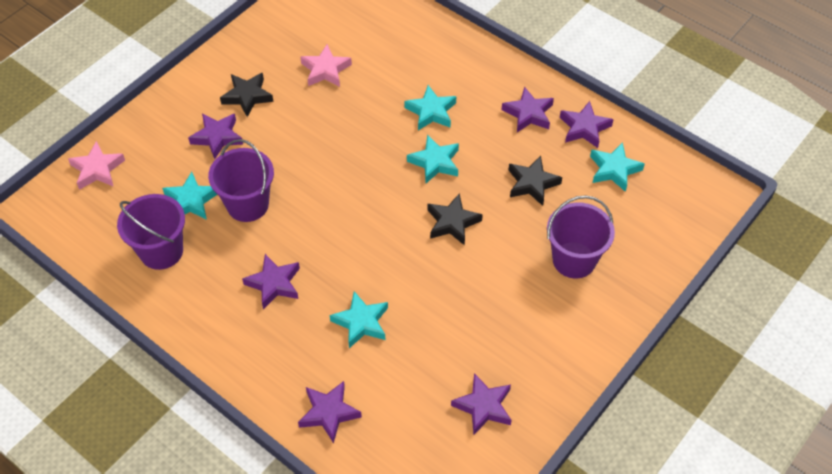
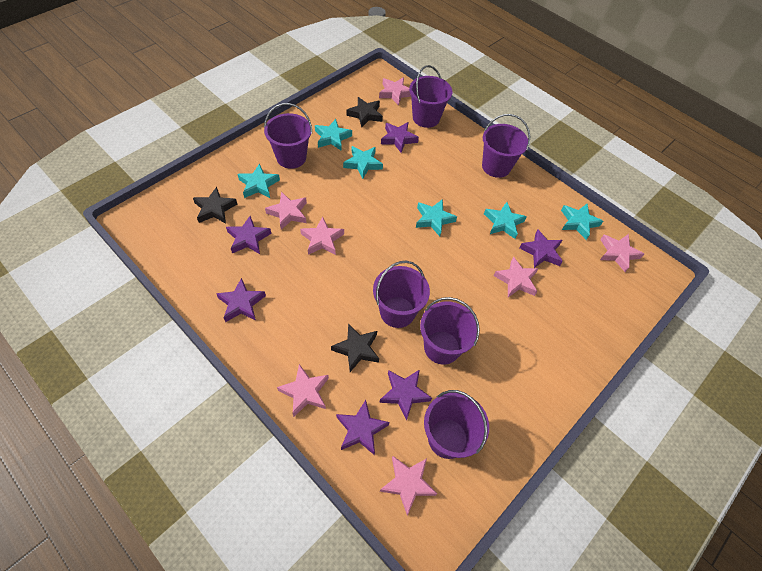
pink star: [68,141,125,190] [300,44,352,87] = 2 -> [265,192,307,230] [277,364,329,417] [300,217,344,255] [379,77,411,106] [380,456,437,515] [494,257,539,297] [600,234,644,272] = 7
purple bucket: [117,194,185,270] [208,139,274,222] [547,195,615,279] = 3 -> [264,103,312,169] [373,261,430,328] [409,65,452,128] [420,297,480,365] [424,390,489,459] [482,114,530,178] = 6
turquoise star: [162,172,218,220] [330,291,388,348] [404,85,456,130] [407,135,459,183] [590,142,645,192] = 5 -> [238,163,280,198] [315,119,352,151] [343,146,383,179] [416,199,457,236] [484,202,527,239] [561,203,603,240] = 6

